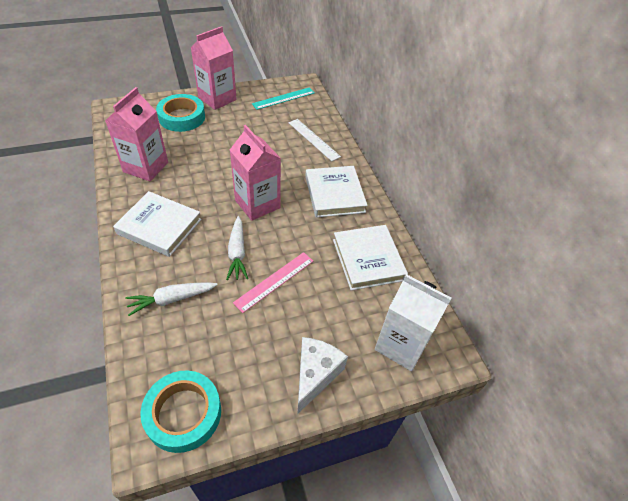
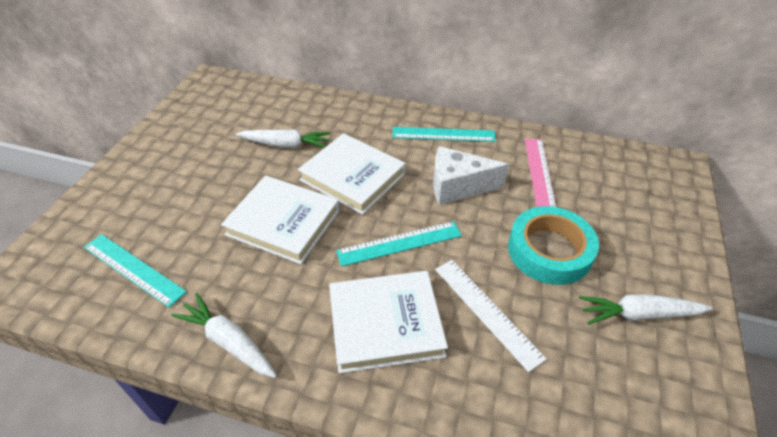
pink carton: [105,87,168,181] [191,26,237,110] [230,125,281,221] = 3 -> none = 0
turquoise ruler: [252,87,315,110] = 1 -> [84,234,187,307] [336,221,462,267] [392,127,496,142] = 3
turquoise tape: [140,371,221,453] [156,94,205,132] = 2 -> [508,206,599,285] = 1
white carrot: [125,282,217,316] [226,216,248,280] = 2 -> [171,293,277,378] [236,129,331,148] [579,294,713,325] = 3
white carton: [375,274,452,371] = 1 -> none = 0

